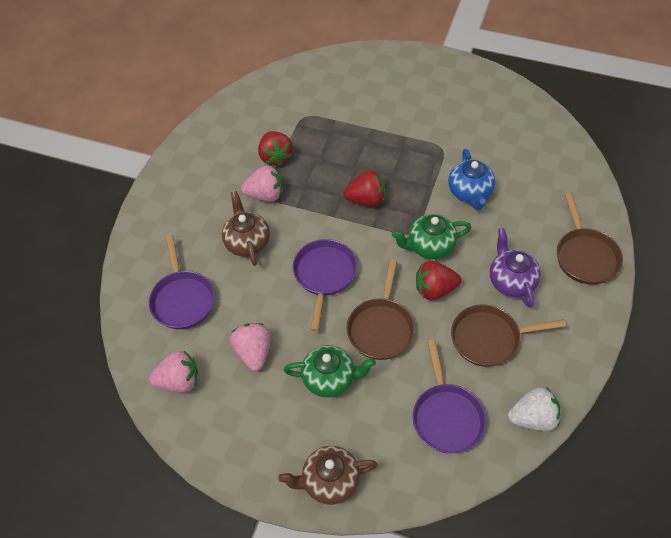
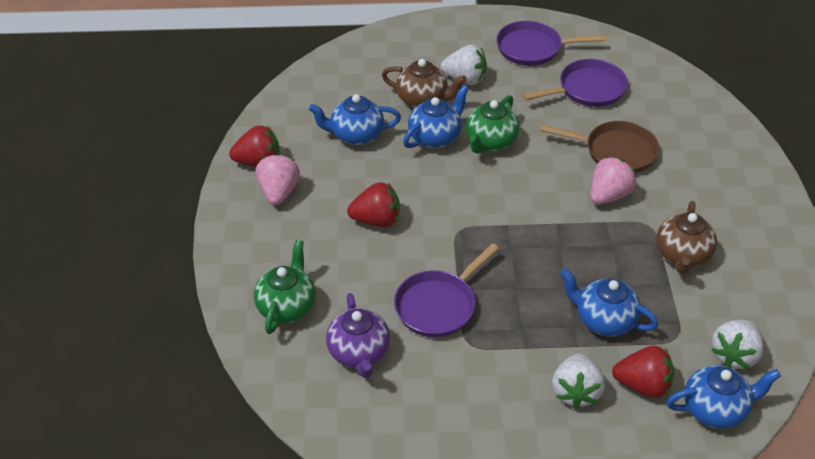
blue teapot: [448,149,495,210] = 1 -> [309,94,401,145] [403,85,469,148] [560,268,658,337] [667,365,781,429] = 4
brown pan: [347,259,415,360] [451,304,566,367] [557,192,623,285] = 3 -> [541,121,659,173] = 1
pink strawberry: [149,351,198,393] [230,323,271,371] [241,165,283,202] = 3 -> [255,154,300,205] [591,157,636,205] = 2
white strawberry: [508,387,560,431] = 1 -> [440,45,487,85] [552,353,605,409] [712,320,764,369] = 3

